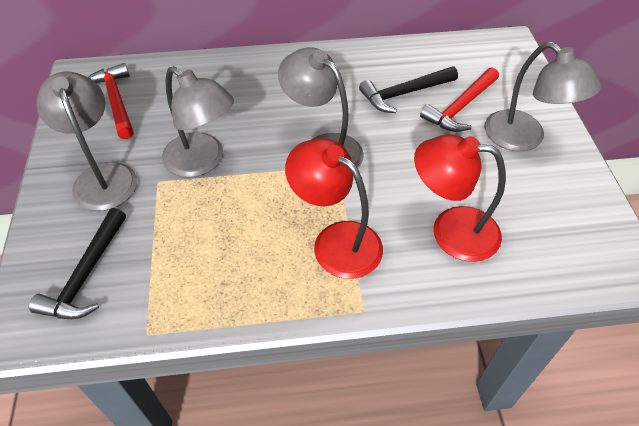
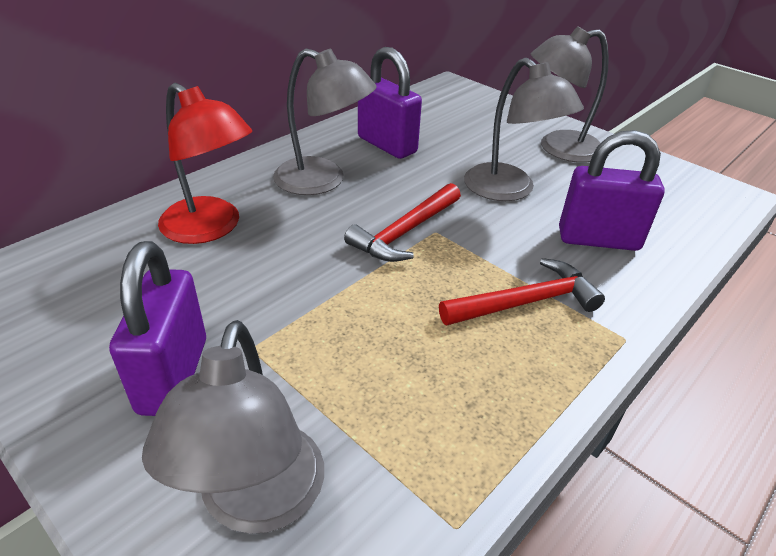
black hammer: [29,208,126,319] [359,66,458,113] = 2 -> none = 0
purple padlock: none = 0 -> [109,241,206,416] [358,47,422,159] [559,130,665,251] = 3
red lamp: [285,138,383,279] [414,134,506,262] = 2 -> [158,83,252,244] = 1

